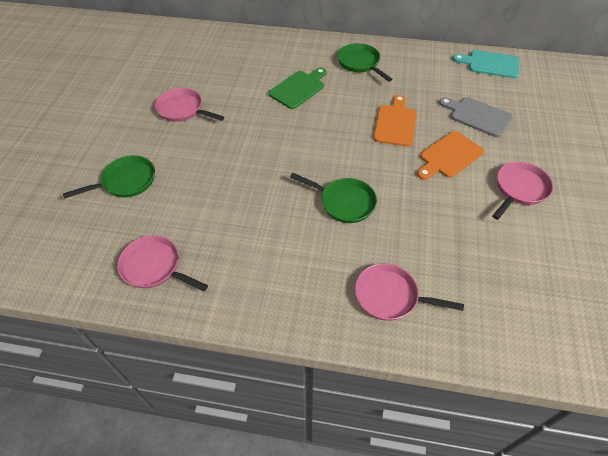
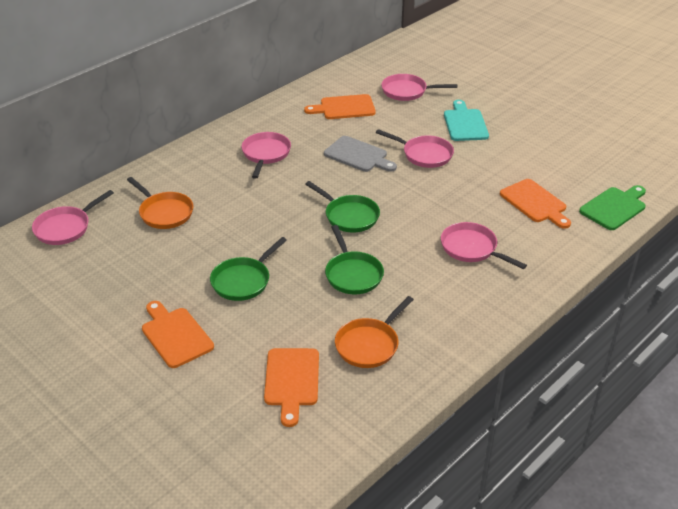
orange cutting board: [374,95,417,147] [417,131,484,180] = 2 -> [142,301,214,368] [264,348,319,427] [304,94,376,119] [500,179,571,229] = 4
orange pan: none = 0 -> [127,177,193,229] [335,296,414,368] = 2
pink pan: [117,235,208,291] [155,88,224,122] [355,263,464,321] [492,162,553,220] = 4 -> [32,190,114,245] [241,132,291,179] [376,129,454,168] [381,74,457,101] [441,222,527,269] = 5

